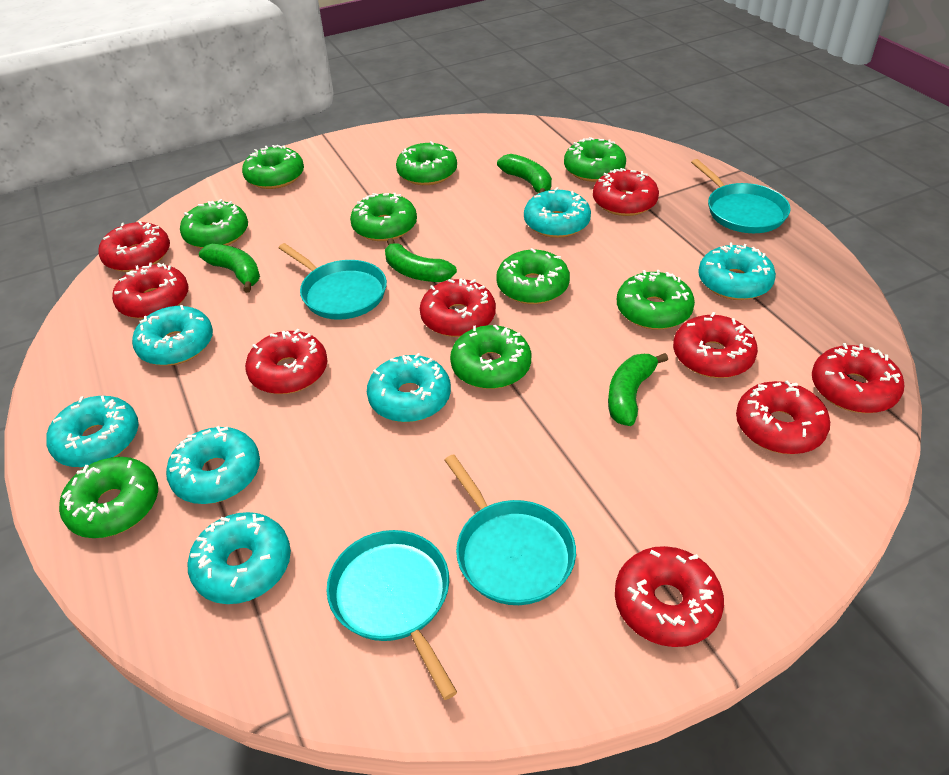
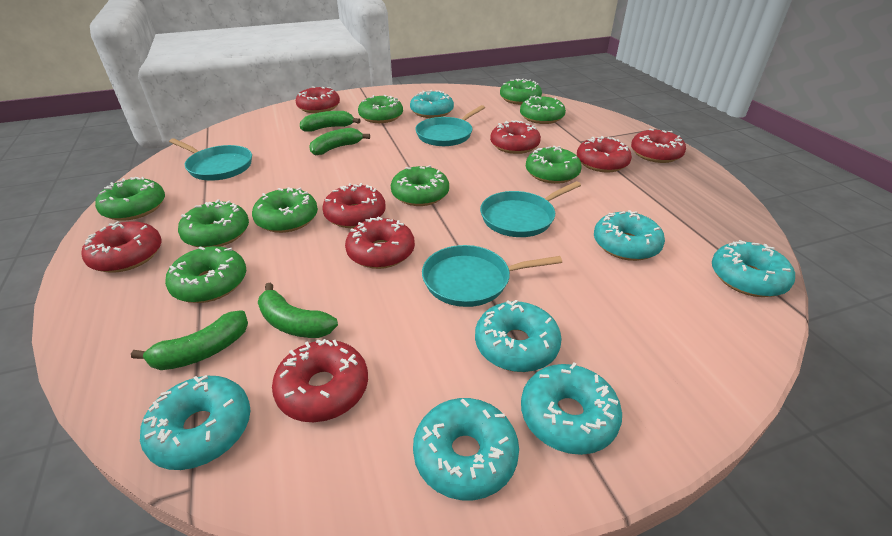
red donut: [98,221,170,272] [112,262,188,319] [245,329,328,394] [420,279,496,337] [593,168,659,216] [615,546,724,647] [673,312,758,378] [736,380,830,454] [812,343,904,413] = 9 -> [82,221,161,273] [272,339,368,422] [296,86,340,113] [322,183,386,228] [345,217,415,269] [490,120,541,154] [577,136,632,172] [631,128,686,163] = 8

